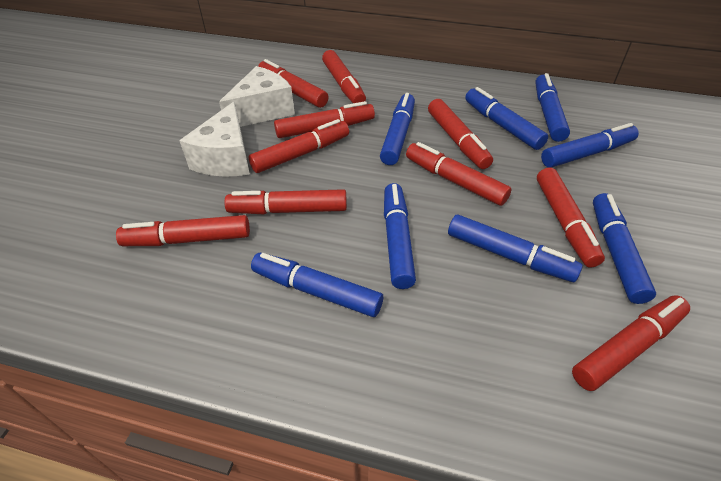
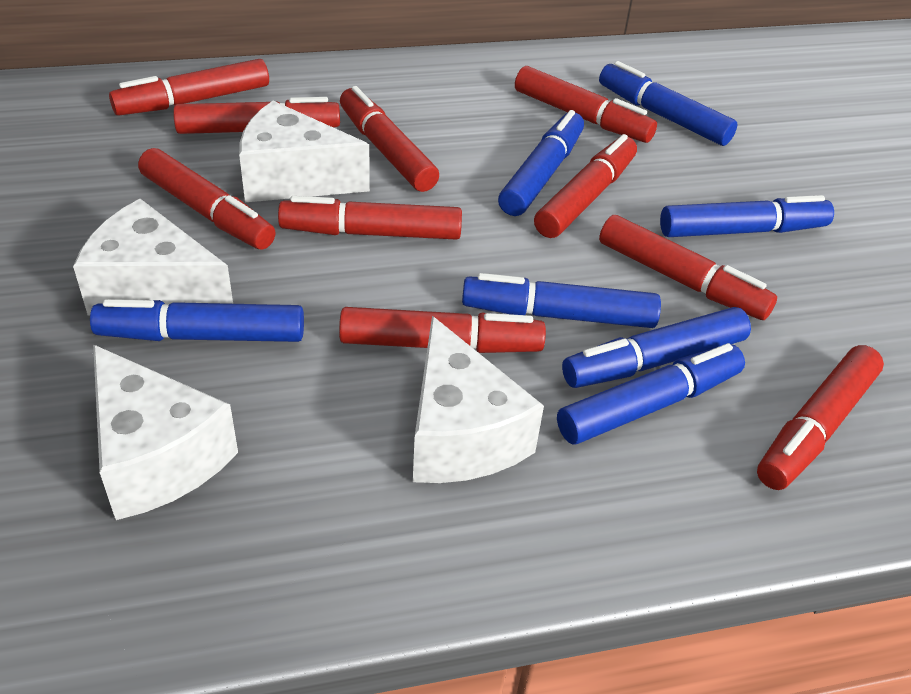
blue marker: [251,253,383,317] [380,93,415,165] [384,183,416,289] [448,214,583,282] [465,87,548,150] [535,73,570,142] [541,123,639,168] [593,193,656,304] = 8 -> [90,299,304,342] [462,273,661,328] [498,110,584,216] [557,343,745,445] [562,307,751,388] [599,61,737,146] [660,195,834,237] = 7
white cheese: [179,102,250,177] [219,66,295,127] = 2 -> [73,199,233,316] [93,344,238,520] [239,101,370,202] [413,316,544,483] = 4

